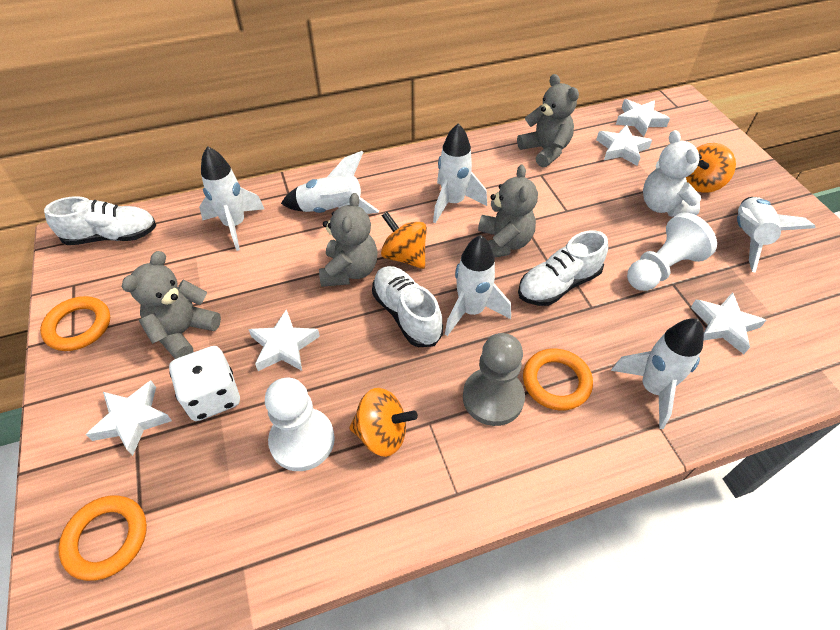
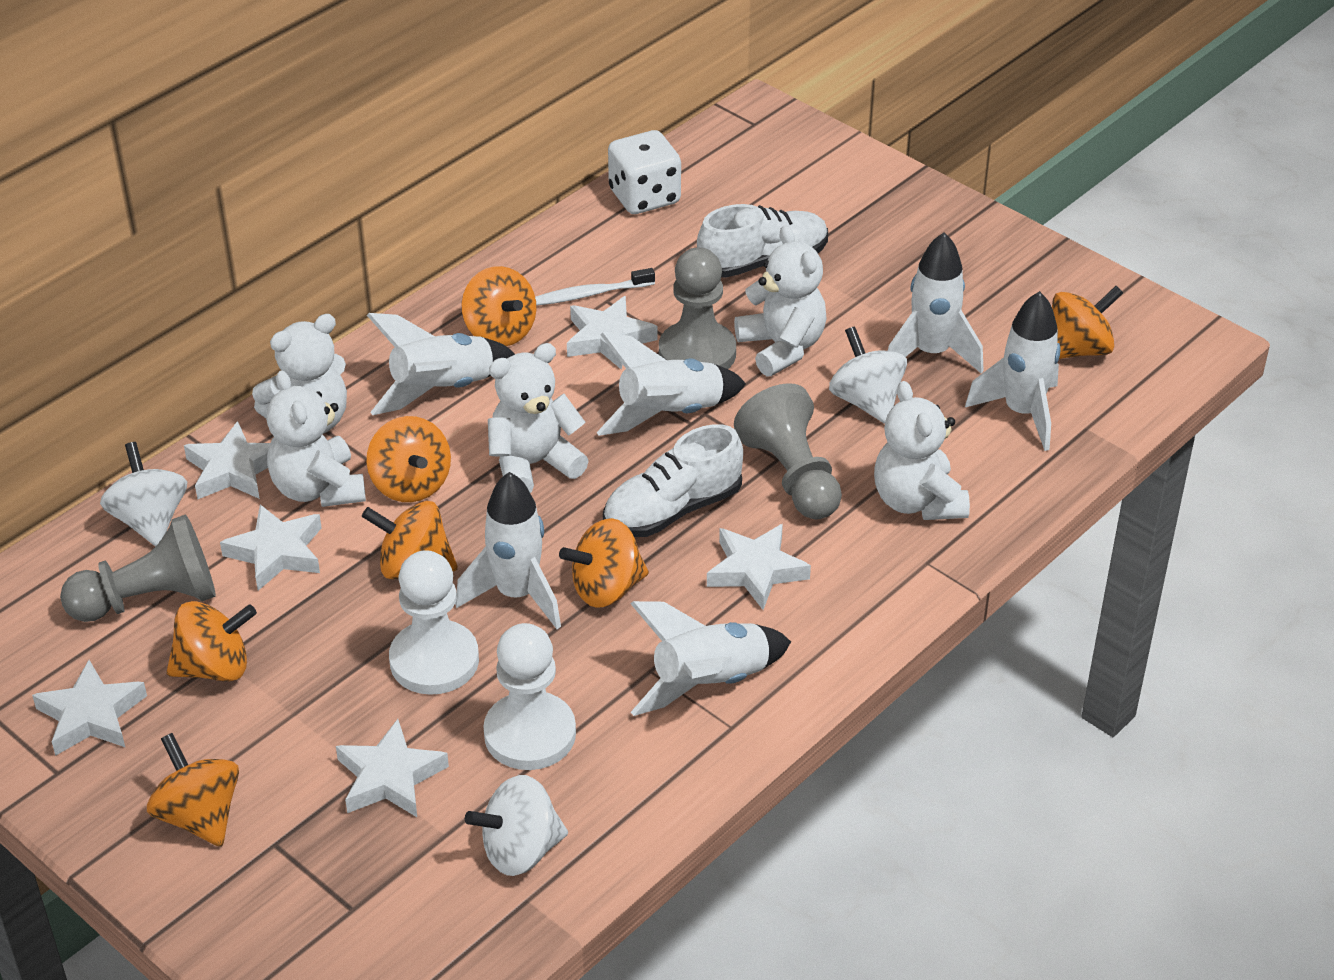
grey pawn: [463,333,525,426] = 1 -> [60,514,216,622] [659,247,736,369] [734,383,842,519] = 3
grey teddy bear: [122,251,221,359] [319,193,378,287] [478,165,538,258] [517,74,579,167] = 4 -> none = 0
orange ring: [40,296,110,351] [58,495,147,581] [523,348,593,411] = 3 -> none = 0
orange spinning top: [349,388,418,457] [381,212,427,269] [686,143,736,193] = 3 -> [147,733,239,847] [167,601,257,682] [362,501,458,579] [367,416,451,502] [462,266,536,346] [559,518,649,608] [1052,286,1123,359] = 7
white shoe: [44,196,156,245] [372,266,443,347] [518,231,608,306] = 3 -> [603,424,743,537] [697,204,828,278] = 2
white spinning top: none = 0 -> [100,442,187,547] [465,775,568,876] [829,326,907,424] = 3
white star: [86,380,172,456] [248,309,320,371] [596,125,652,166] [616,99,670,137] [691,292,766,354] = 5 -> [32,660,147,756] [184,421,270,499] [220,504,322,591] [336,719,449,817] [567,296,658,370] [707,524,811,610] = 6
white teddy bear: [643,130,702,217] = 1 -> [252,314,347,434] [266,370,366,507] [488,343,589,493] [734,225,827,376] [874,381,970,520] = 5
white toothbrush: none = 0 -> [535,268,655,306] = 1

